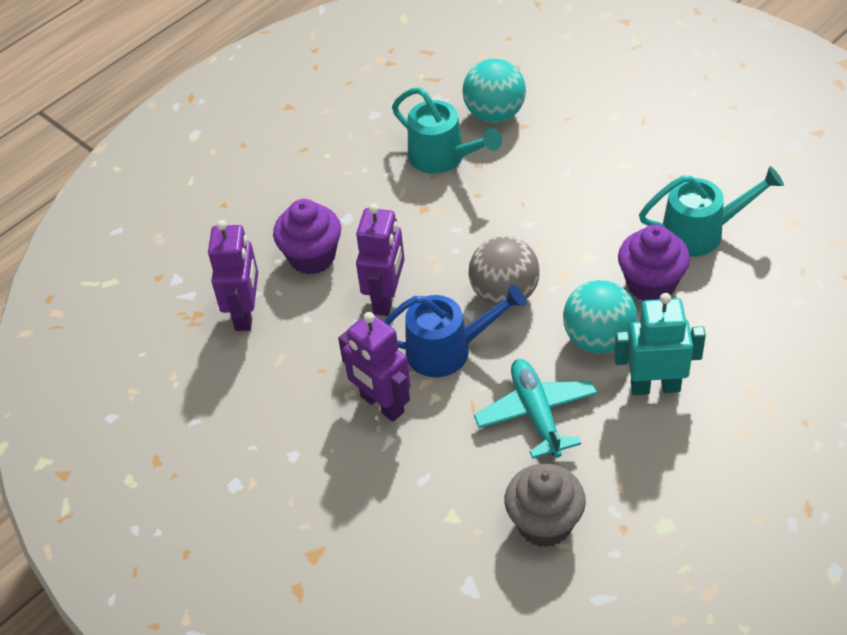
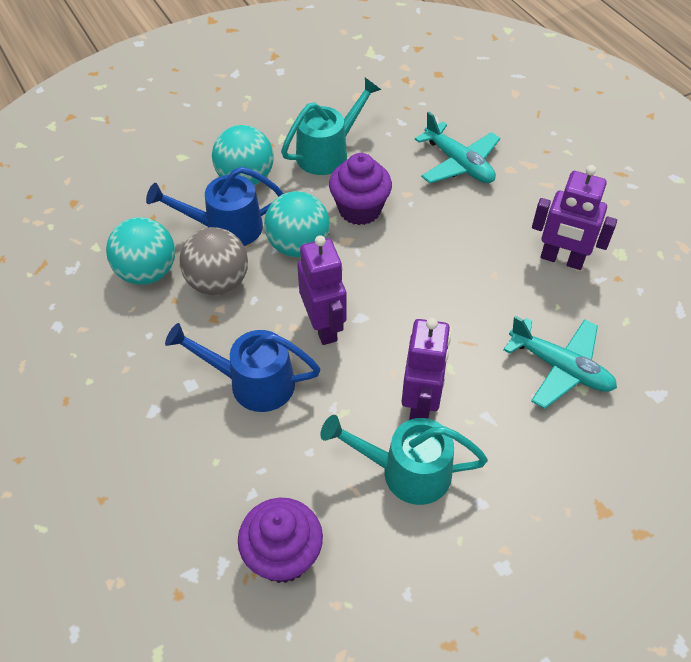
blue watering can: [384,285,526,377] = 1 -> [146,167,284,246] [165,323,320,412] = 2
grey cupcake: [505,464,586,548] = 1 -> none = 0
turquoise ball: [462,58,526,123] [563,280,637,353] = 2 -> [106,217,175,285] [212,125,274,186] [264,191,330,257] = 3
turquoise plane: [474,359,598,459] = 1 -> [415,111,500,183] [503,316,617,409] = 2
turquoise robot: [614,293,706,395] = 1 -> none = 0

